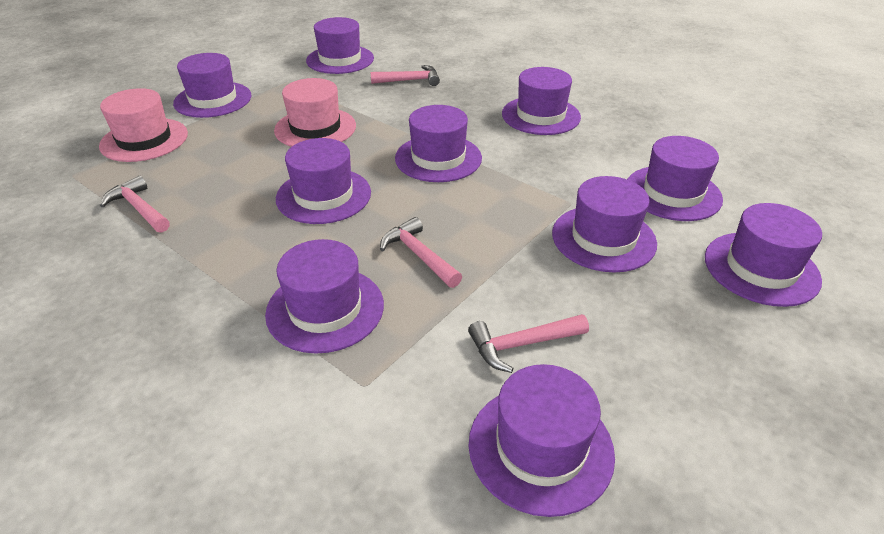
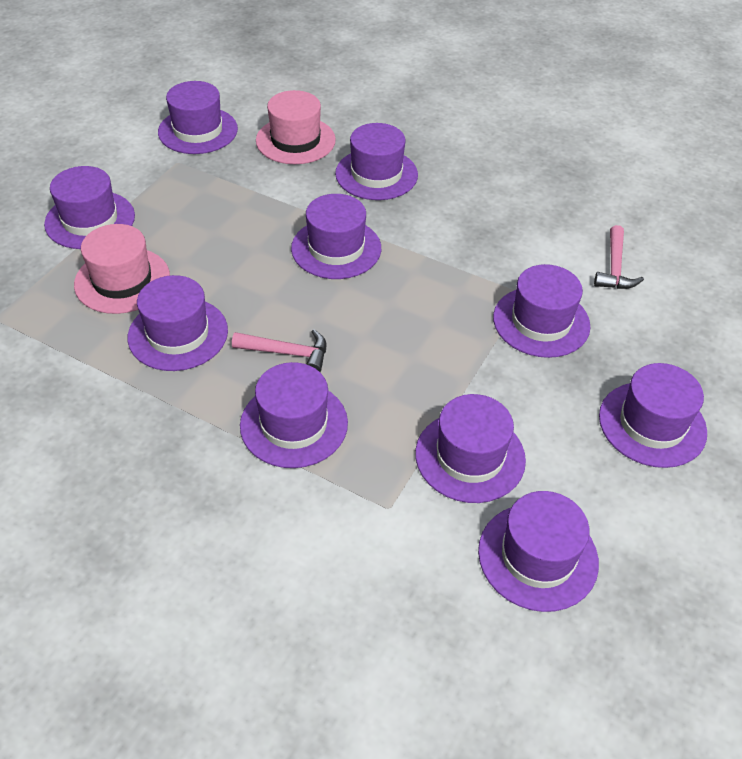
pink hammer: [100,176,170,233] [370,65,440,86] [380,217,462,288] [468,314,589,373] = 4 -> [232,329,326,372] [594,225,644,289] = 2

